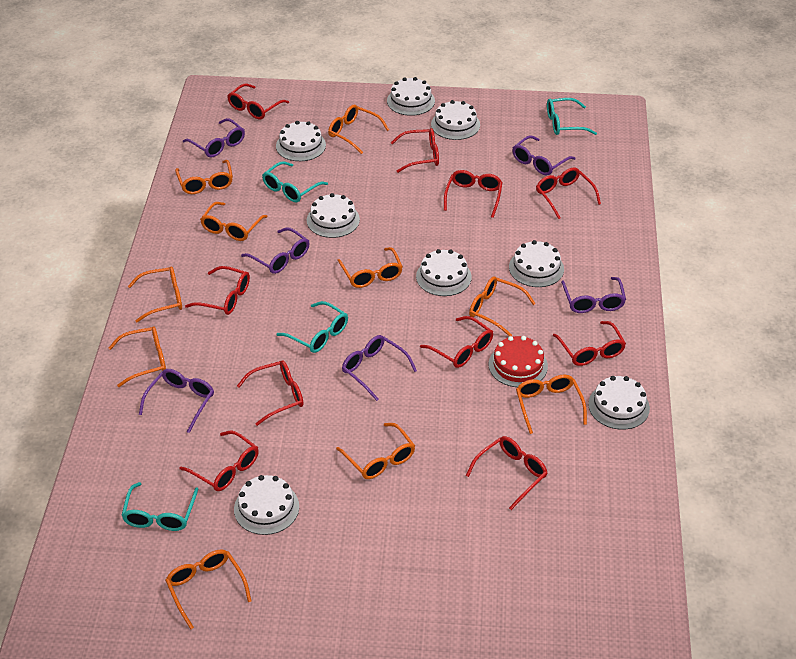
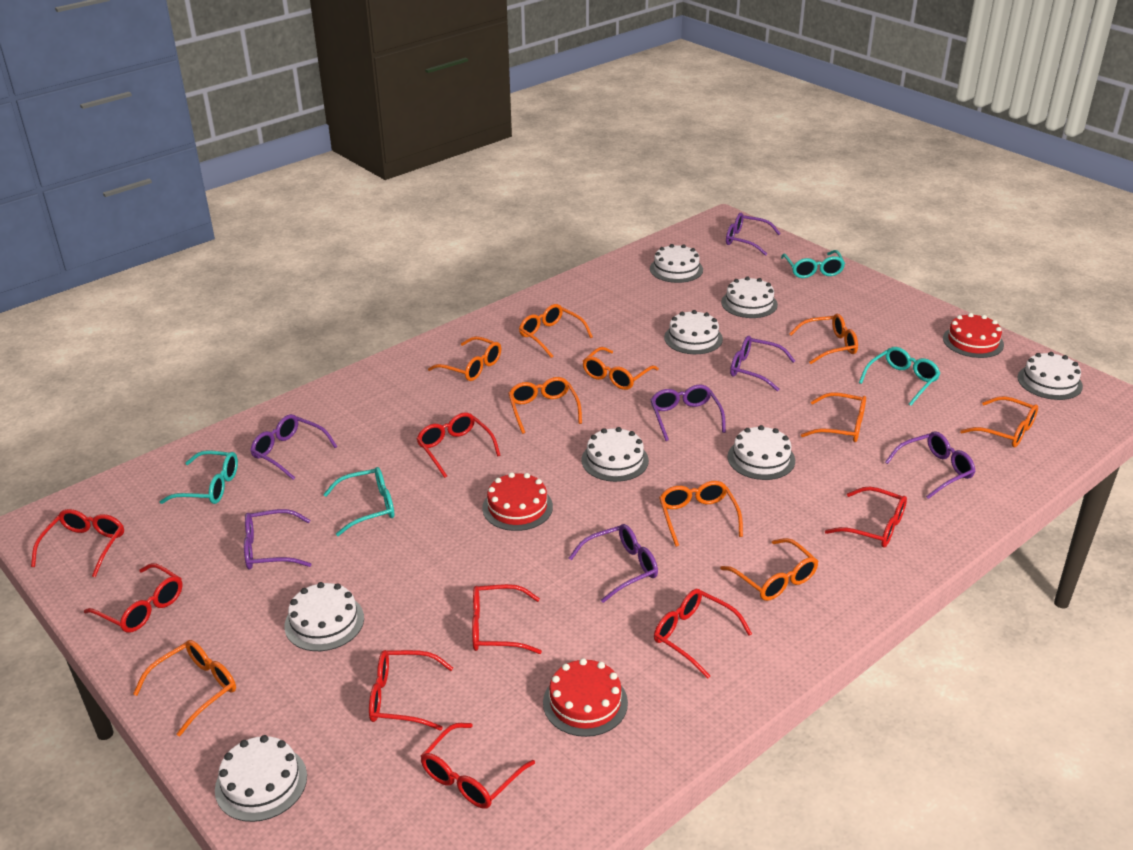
purple glasses: [139,369,214,433] [183,118,245,158] [241,227,309,274] [342,335,417,401] [512,135,576,175] [561,277,626,313] = 6 -> [244,509,312,570] [250,414,337,480] [569,524,658,603] [650,385,726,441] [726,213,781,256] [730,336,795,391] [885,431,975,499] = 7
red cake: [489,336,548,387] = 1 -> [482,472,553,531] [543,658,628,737] [943,313,1004,358] = 3
red glasses: [180,430,259,491] [185,266,250,315] [227,83,289,120] [237,360,304,426] [391,128,439,173] [420,316,493,368] [444,170,503,218] [466,436,547,510] [536,167,601,219] [553,321,626,366] = 10 -> [31,509,124,577] [84,563,183,633] [369,650,453,731] [417,412,501,478] [420,723,535,809] [472,584,542,654] [654,589,752,679] [825,487,907,547] = 8

